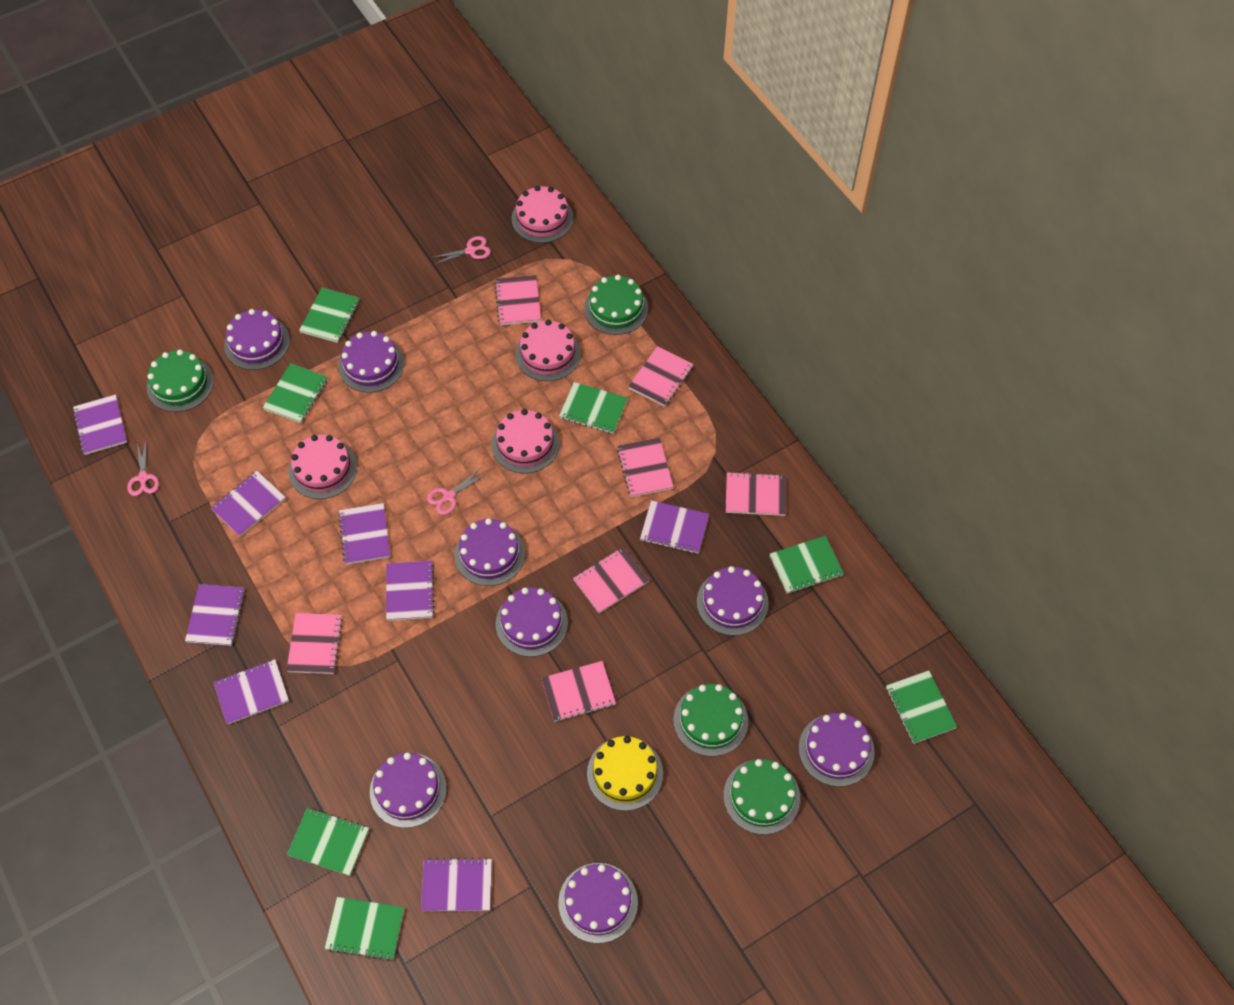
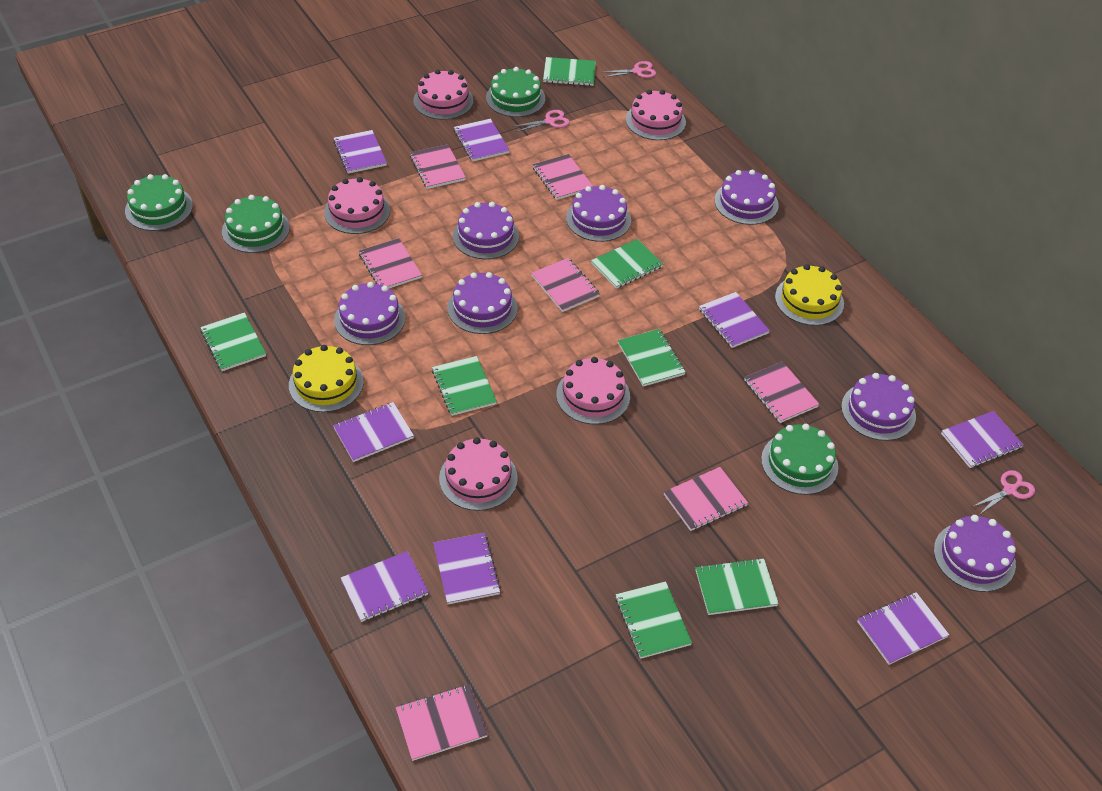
pink cake: [288,435,357,499] [492,409,559,473] [512,186,573,243] [515,320,581,381] = 4 -> [324,177,390,234] [413,70,473,120] [439,437,518,511] [556,357,630,424] [626,90,686,140] = 5
purple cake: [224,309,290,370] [339,331,404,393] [370,752,447,828] [455,518,525,586] [496,587,568,657] [558,863,638,943] [697,566,769,636] [799,713,875,787] = 8 -> [334,282,406,345] [447,272,518,334] [453,202,519,259] [566,185,631,242] [714,170,779,225] [841,373,916,441] [934,515,1016,592] = 7
yellow cake: [587,736,663,811] = 1 -> [289,345,364,412] [775,264,844,326] = 2

